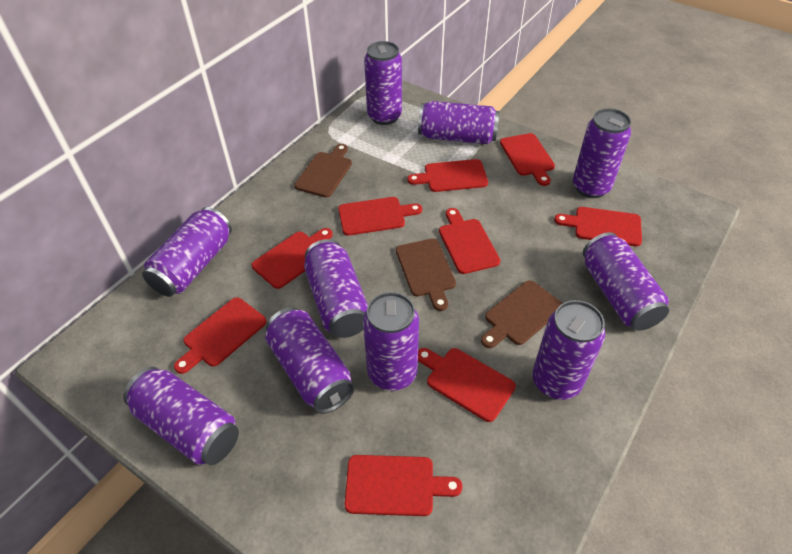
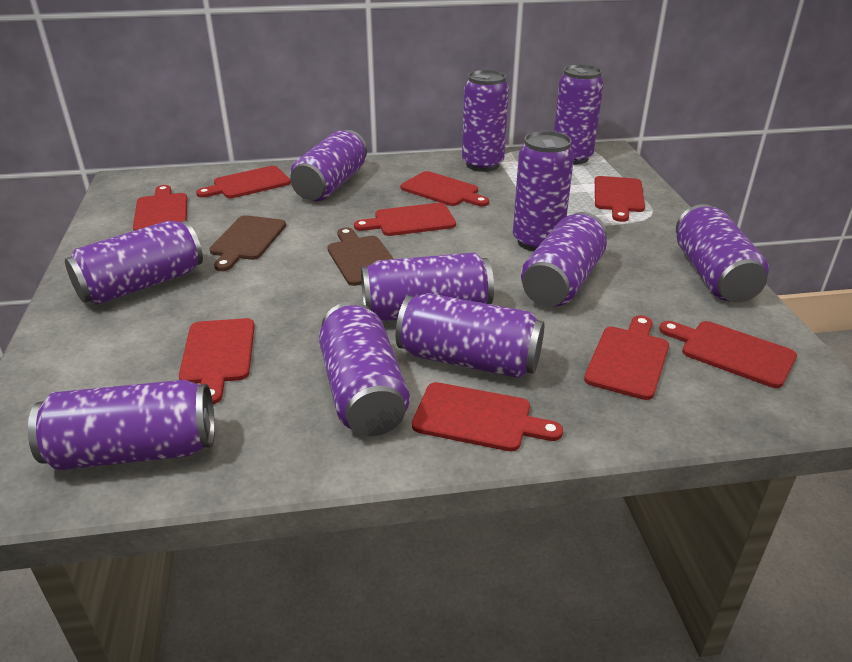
brown cutting board: [294,144,352,198] [396,239,456,311] [481,280,563,348] = 3 -> [209,215,286,271] [327,227,394,286] = 2
purple can: [123,367,239,465] [142,207,232,297] [265,307,355,414] [304,239,368,338] [363,292,419,391] [364,41,402,125] [418,101,499,144] [532,300,605,400] [573,108,631,198] [583,232,669,331] = 10 -> [28,380,215,470] [65,220,203,305] [290,130,367,201] [319,302,410,436] [361,252,494,321] [396,293,544,378] [462,70,509,172] [513,131,574,252] [521,212,607,307] [554,64,604,165] [676,204,769,303] = 11

